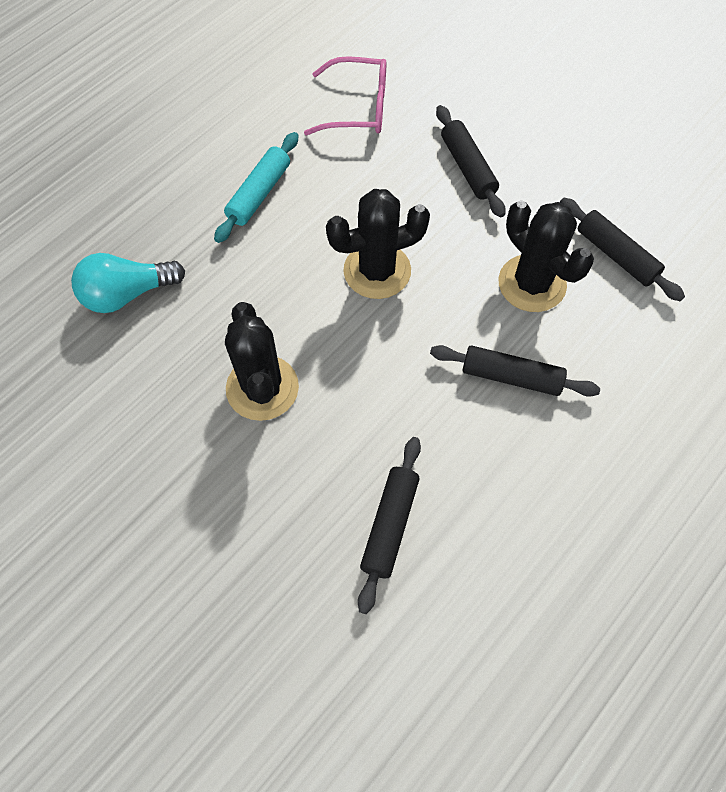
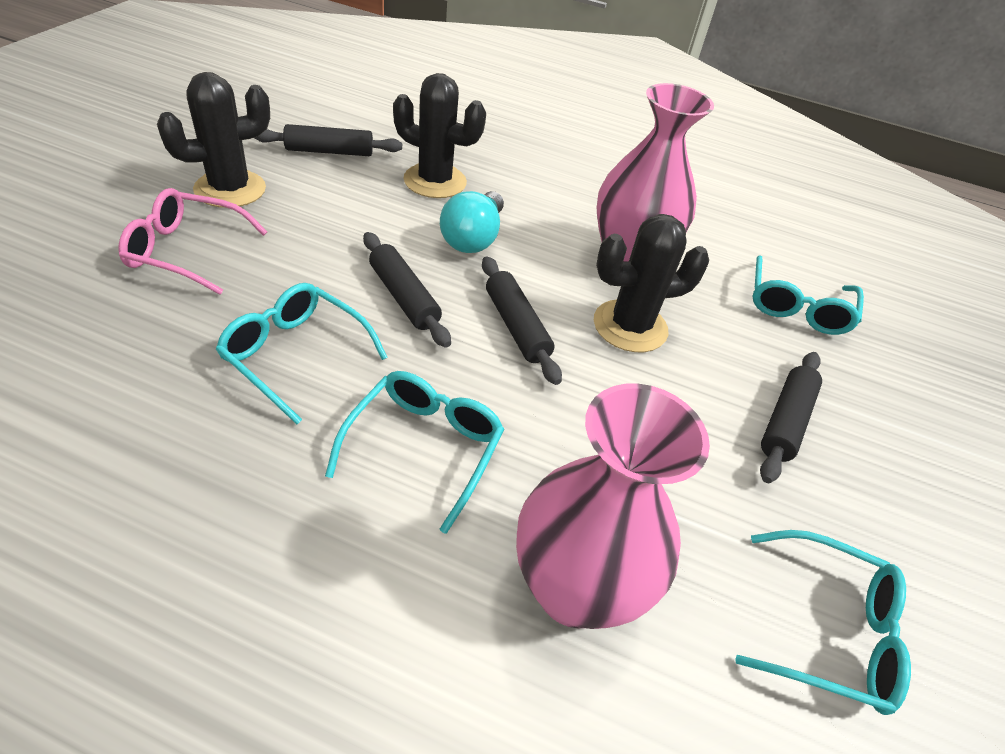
pink vase: none = 0 -> [516,384,710,629] [597,83,714,262] = 2
turquoise glasses: none = 0 -> [216,283,388,424] [325,371,504,534] [735,530,911,715] [752,255,864,335] = 4
turquoise rolling pin: [214,132,298,243] = 1 -> none = 0

